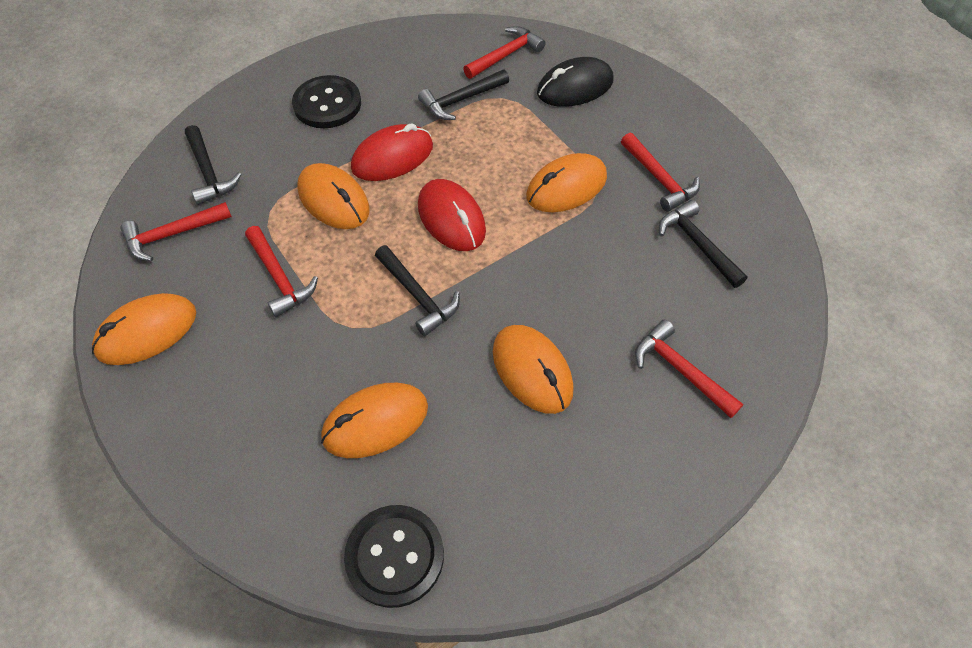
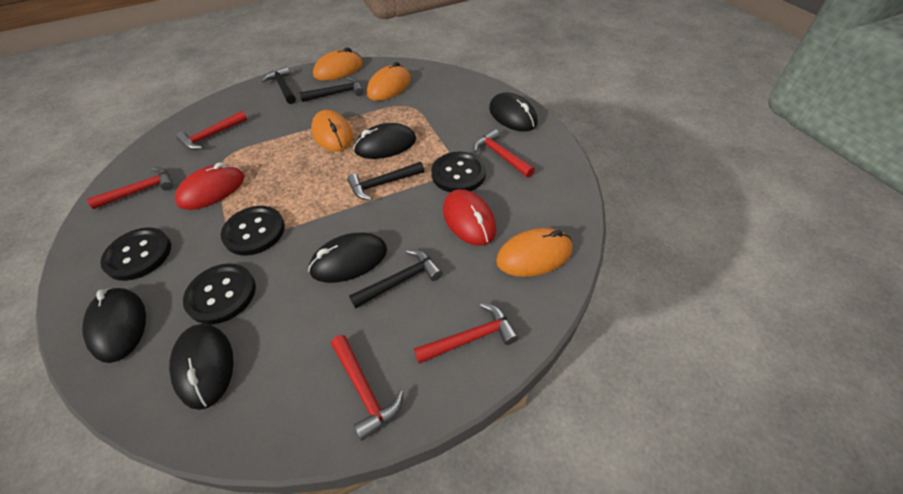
black button: [292,75,361,128] [344,505,444,608] = 2 -> [100,227,171,281] [183,263,256,324] [221,206,285,255] [431,151,486,192] = 4
black mouse: [537,57,614,107] = 1 -> [82,288,146,363] [169,324,234,410] [308,233,387,283] [354,123,416,159] [489,92,538,131] = 5
orange mouse: [92,293,196,365] [297,163,369,229] [321,383,428,458] [493,325,574,414] [526,153,607,212] = 5 -> [311,110,353,152] [313,47,363,81] [367,62,411,101] [496,228,573,277] = 4

